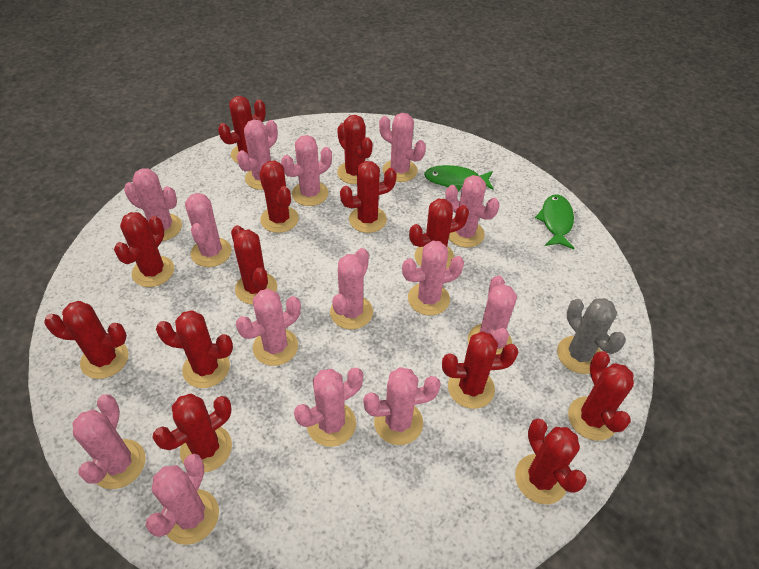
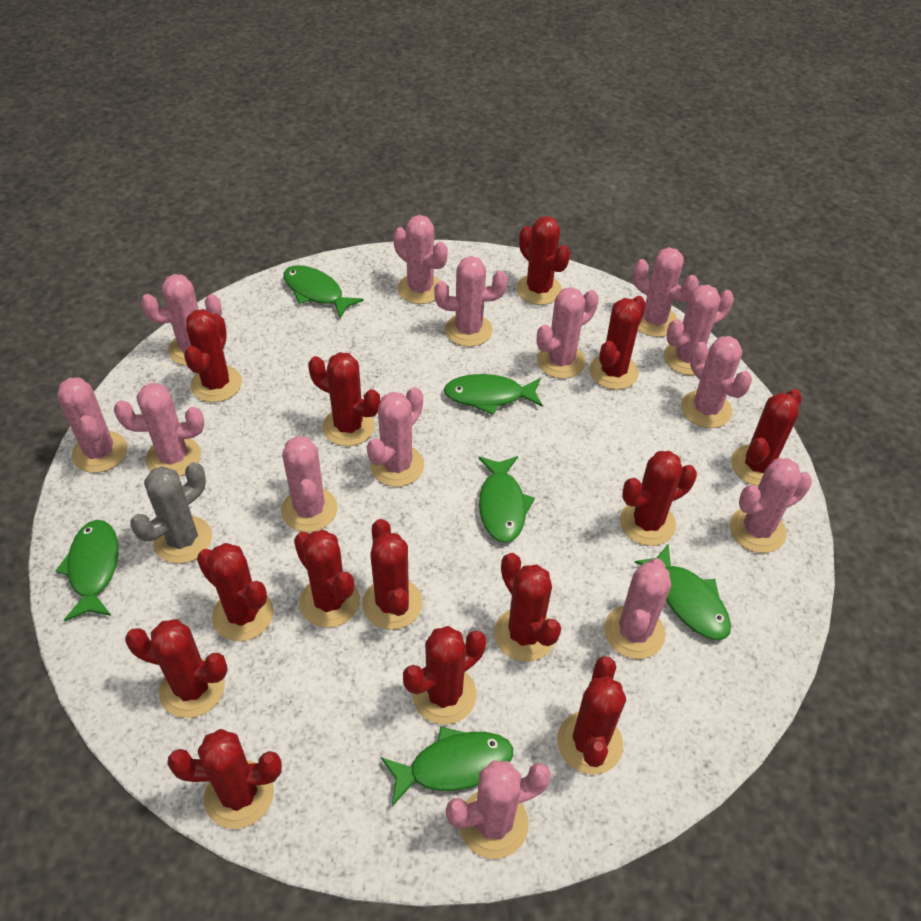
green fish: [424,165,494,192] [535,194,574,249] = 2 -> [55,520,118,621] [283,265,364,318] [381,727,513,806] [444,374,543,415] [478,456,535,543] [634,543,731,640] = 6
red cactus: [44,301,129,379] [114,212,174,287] [152,393,232,472] [156,310,233,388] [218,96,266,163] [231,225,277,305] [259,160,299,233] [337,115,373,184] [340,161,397,233] [409,199,469,269] [442,331,519,409] [515,418,587,504] [568,351,634,441] = 13 -> [125,619,228,718] [167,729,282,829] [184,309,242,402] [197,543,274,641] [294,530,360,627] [308,352,380,446] [362,519,423,630] [403,626,486,724] [494,553,561,662] [516,216,570,305] [557,656,626,774] [589,296,646,390] [620,451,697,546] [731,389,802,486] = 14

